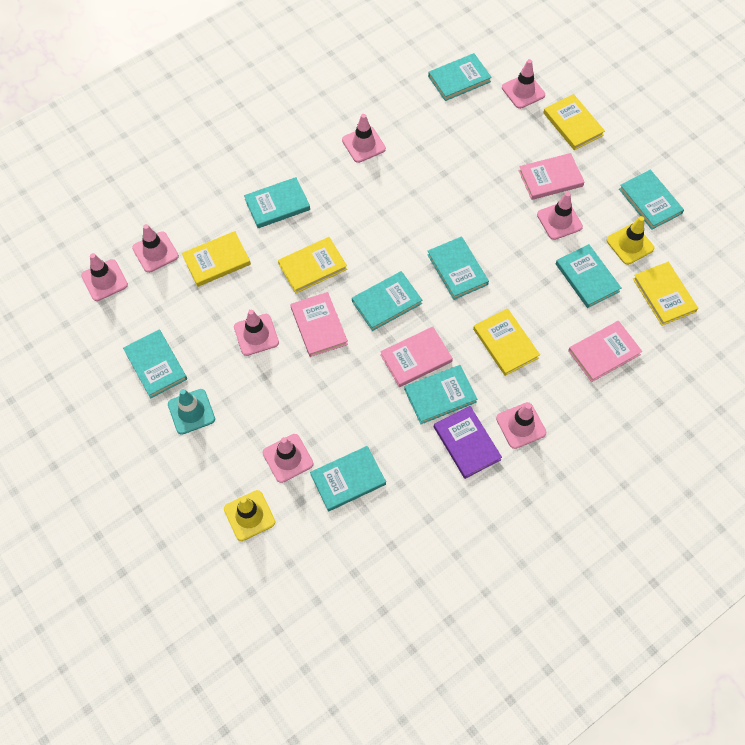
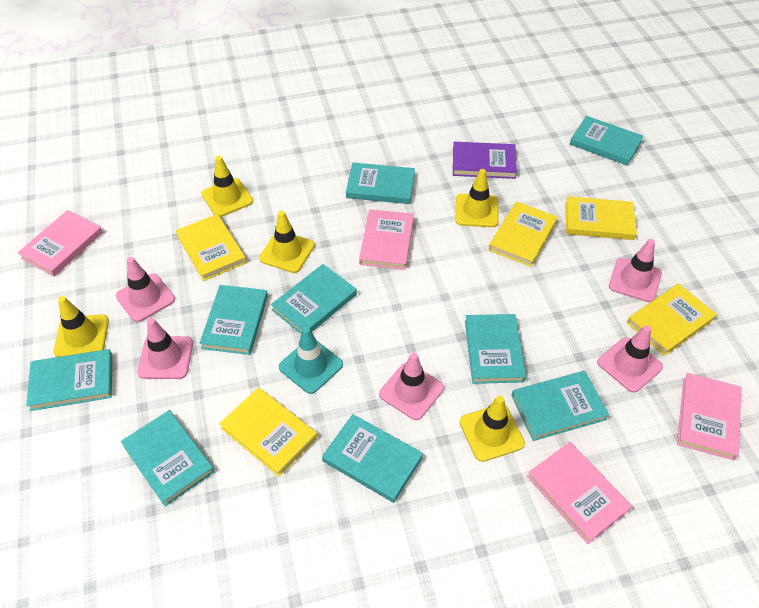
pink traffic cone: [81,253,128,301] [132,224,179,273] [234,310,279,356] [263,434,313,483] [342,114,386,163] [496,402,546,449] [502,59,545,109] [537,192,583,240] = 8 -> [116,257,175,322] [137,318,193,379] [379,353,444,420] [597,325,663,393] [609,239,662,302] = 5
yellow traffic cone: [224,490,275,541] [606,216,654,265] = 2 -> [54,296,109,357] [201,156,253,217] [259,211,315,273] [456,169,499,227] [460,396,525,462] = 5

